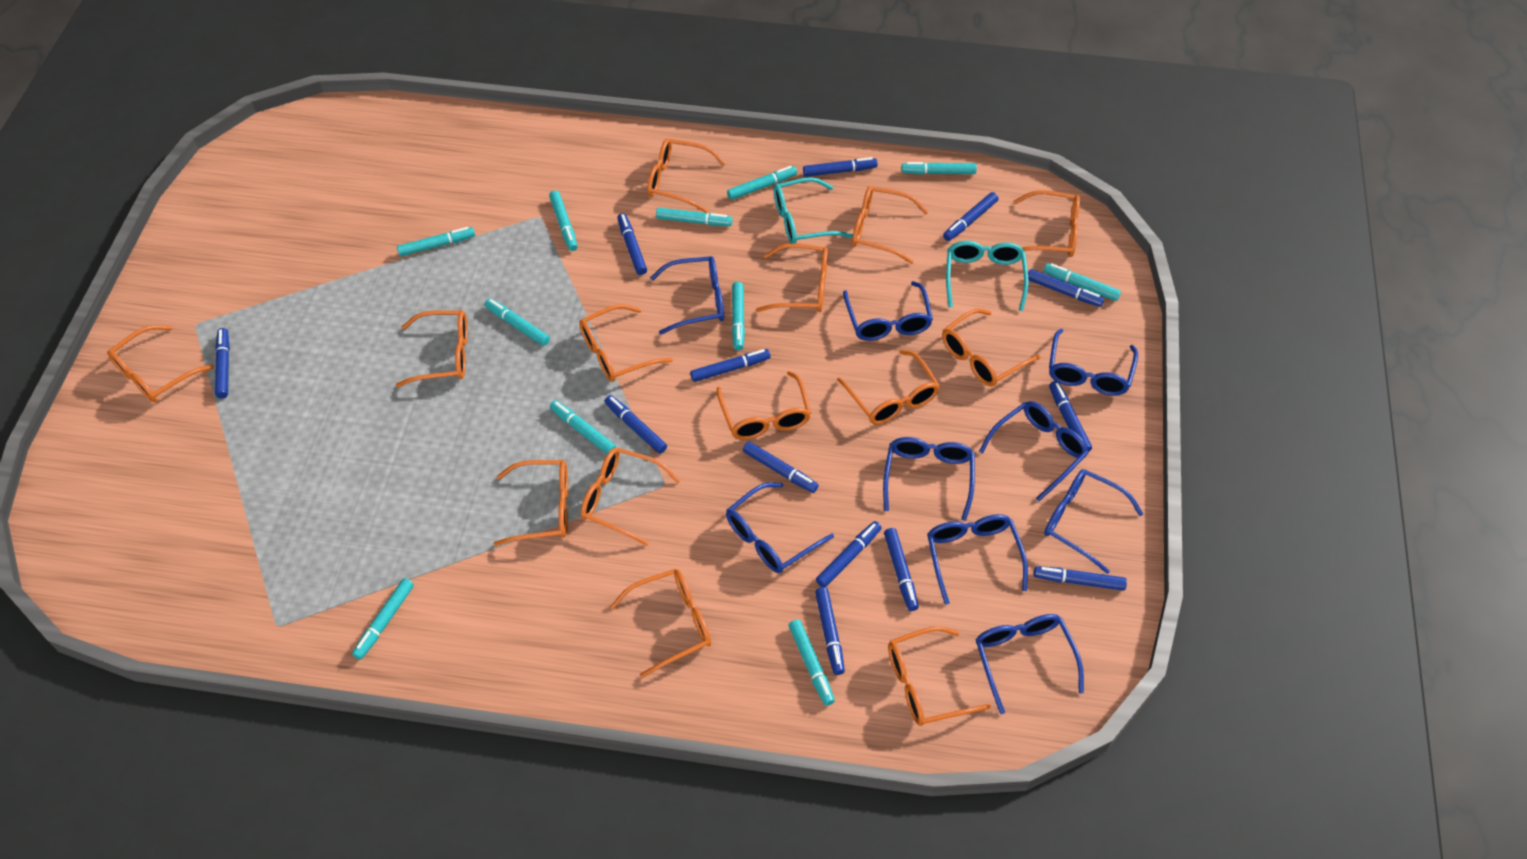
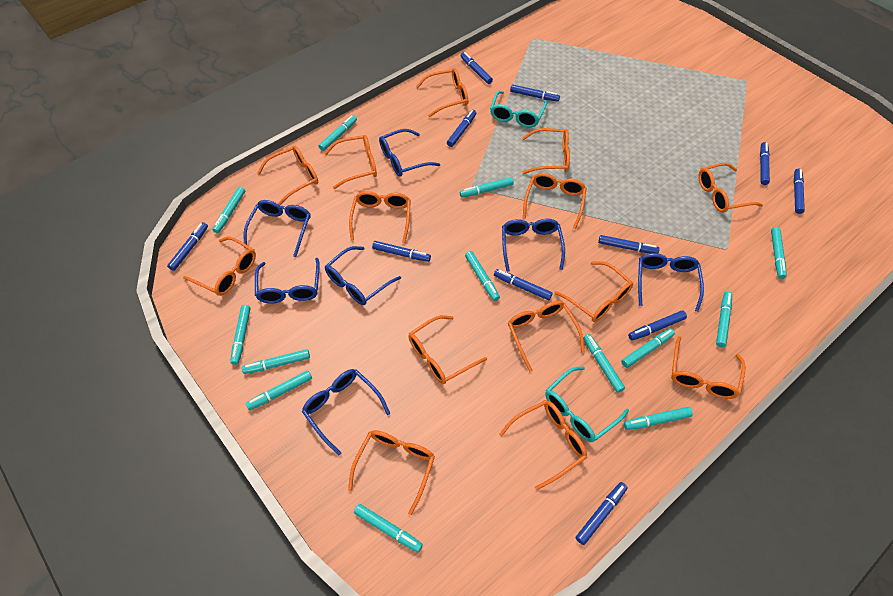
blue glasses: [650,256,724,335] [726,482,834,573] [843,281,933,341] [883,437,975,521] [927,514,1028,605] [976,614,1084,714] [979,401,1089,501] [1044,469,1143,574] [1049,329,1138,396] = 9 -> [244,200,310,257] [255,258,320,304] [302,369,390,455] [325,246,401,305] [379,129,440,177] [502,219,565,272] [638,253,704,312] = 7
blue marker: [215,328,230,398] [604,395,667,454] [617,213,647,275] [690,349,771,382] [743,441,819,493] [803,157,878,177] [815,587,845,675] [816,521,882,587] [884,528,919,611] [943,192,998,241] [1028,269,1104,307] [1034,566,1127,591] [1049,381,1092,452] = 13 -> [167,222,208,271] [372,241,431,262] [447,110,476,147] [461,52,493,84] [494,269,553,300] [510,85,560,102] [576,482,628,545] [598,235,660,253] [628,311,687,341] [760,142,770,185] [794,169,805,214] = 11
turquoise marker: [352,578,414,660] [397,227,475,257] [485,298,550,346] [549,190,578,251] [550,400,616,454] [656,208,733,226] [727,166,797,200] [732,282,745,351] [788,619,835,706] [901,162,977,175] [1043,263,1121,301] = 11 -> [212,187,245,233] [230,305,251,365] [242,349,310,374] [246,371,312,410] [318,115,357,151] [354,504,423,552] [460,177,514,198] [465,251,500,301] [583,334,625,393] [621,328,675,368] [624,407,693,430] [716,291,732,347] [771,227,787,279] = 13

